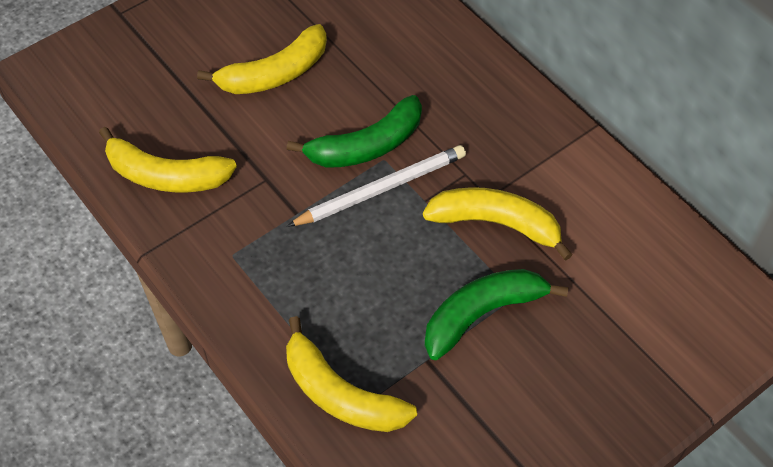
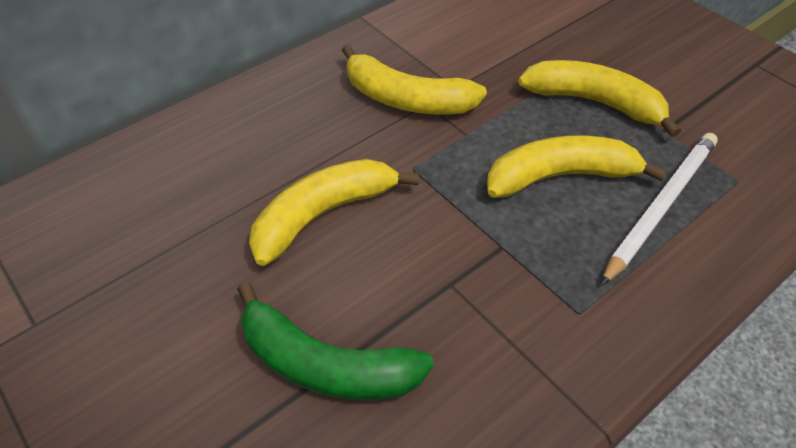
green banana: [287,95,422,168] [425,269,568,360] = 2 -> [237,282,434,401] = 1

